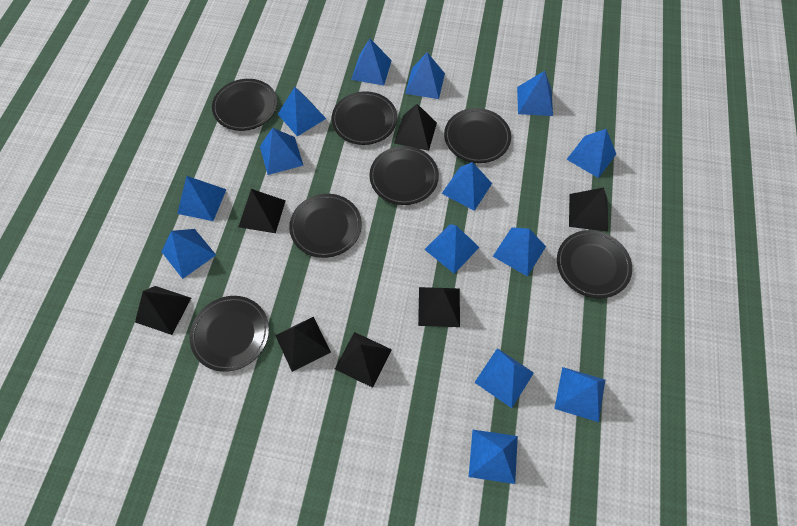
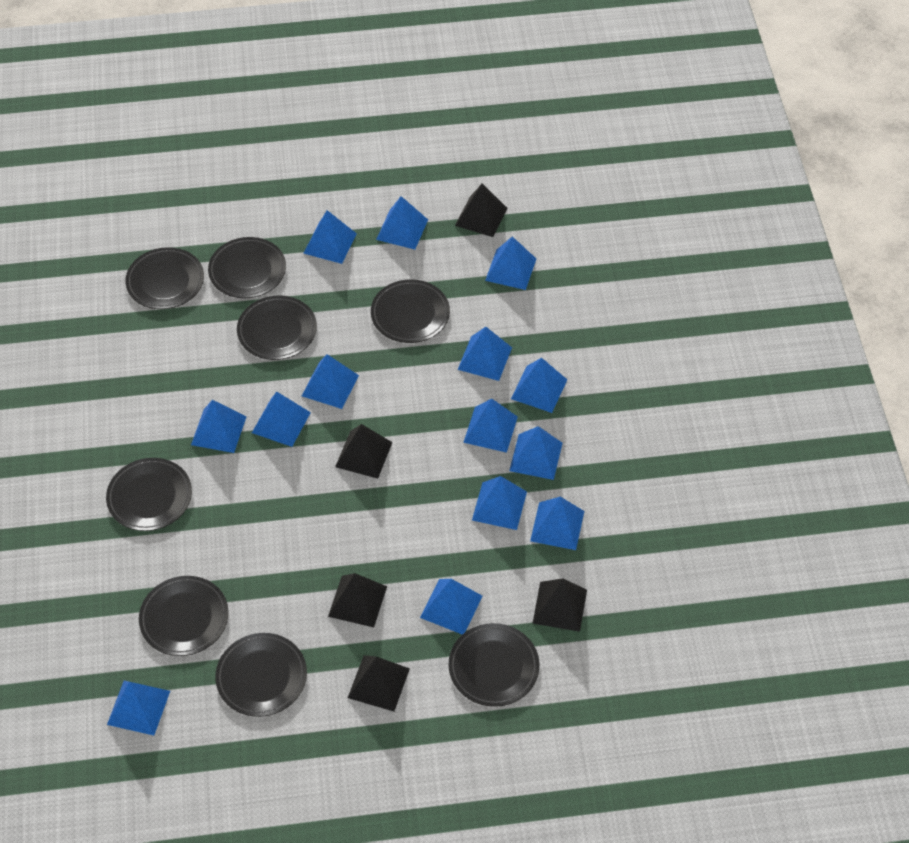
black plate: [190,296,269,372] [212,79,277,131] [289,194,362,258] [332,91,397,145] [370,146,439,205] [444,108,511,163] [557,230,632,298] = 7 -> [106,458,192,531] [125,247,204,309] [139,576,229,656] [208,237,286,298] [215,633,307,717] [237,296,317,360] [371,279,450,343] [448,623,539,707] = 8
black pyramid: [135,286,191,335] [238,189,286,233] [275,317,331,372] [335,332,392,388] [394,104,437,151] [418,287,460,327] [569,187,608,232] = 7 -> [328,573,387,627] [335,424,393,479] [348,655,410,711] [455,184,508,237] [532,578,587,632] = 5

